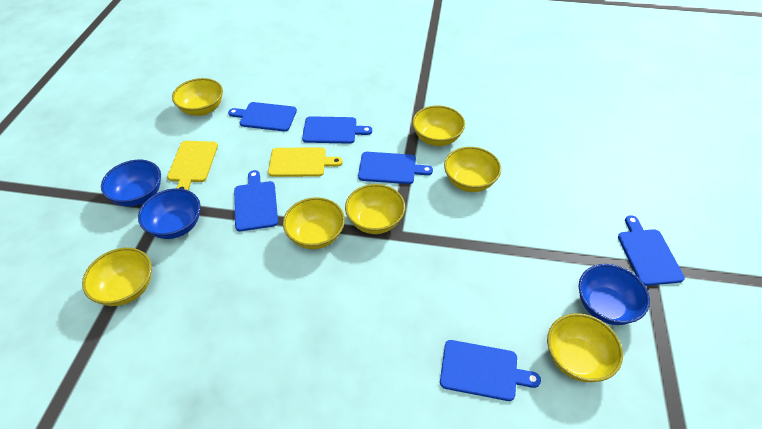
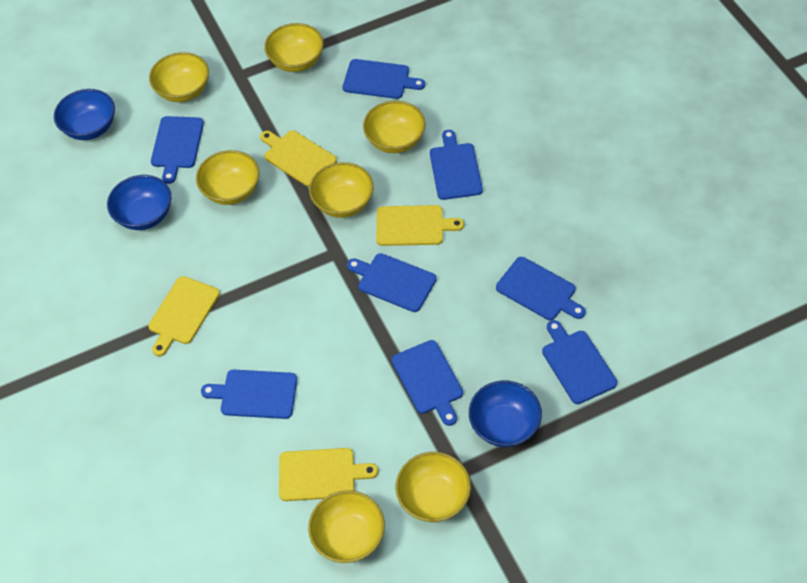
blue cutting board: [228,102,297,131] [234,170,278,231] [302,116,372,144] [358,152,433,184] [440,340,541,401] [618,215,685,286] = 6 -> [151,116,204,184] [201,370,297,419] [343,59,425,99] [347,253,437,312] [392,340,463,426] [430,130,483,200] [496,257,586,320] [542,320,617,404] = 8
yellow cutting board: [167,141,218,190] [268,148,343,177] = 2 -> [148,276,220,356] [260,130,337,187] [279,448,378,501] [376,205,464,246] = 4

